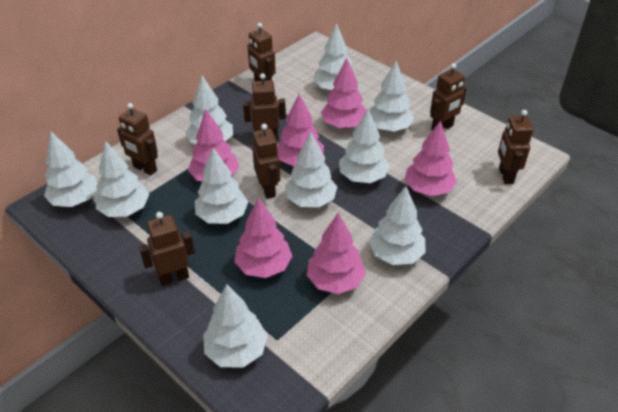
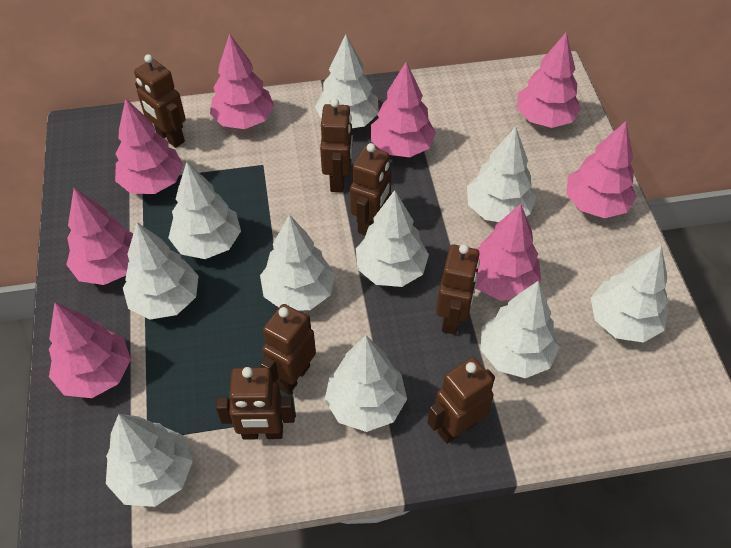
pink tree: [188,109,239,182] [234,197,292,278] [277,94,324,166] [307,213,366,294] [321,58,367,128] [404,120,457,196] = 6 -> [49,302,131,398] [66,188,133,285] [115,98,183,194] [210,33,274,129] [371,61,436,157] [476,204,541,301] [517,32,581,128] [566,121,637,218] = 8

